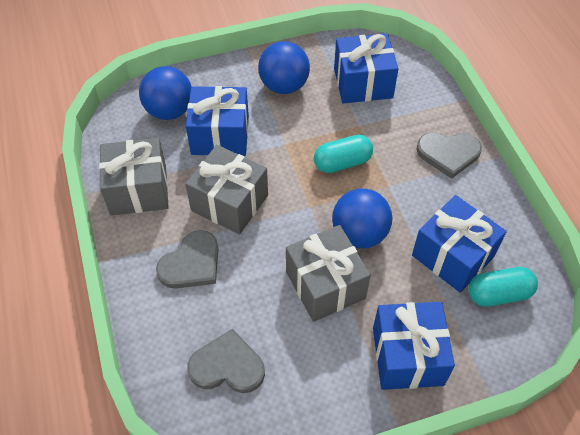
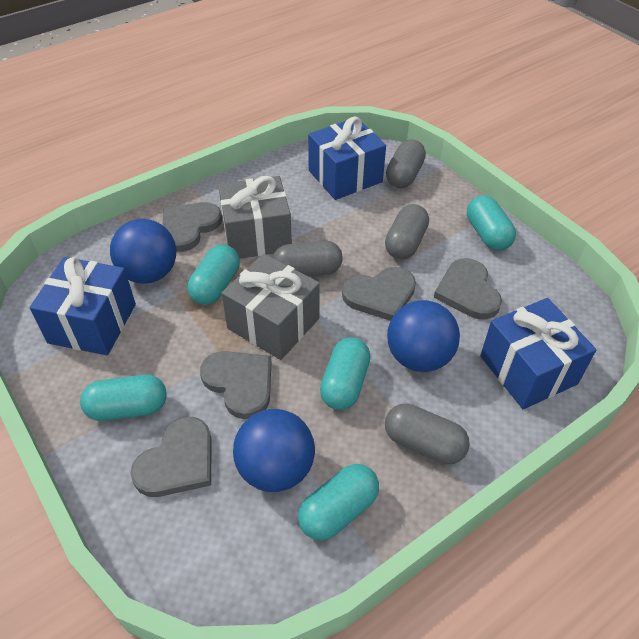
blue gift: [186,86,249,156] [334,33,399,103] [373,302,455,390] [412,195,507,293] = 4 -> [29,257,136,355] [308,117,386,200] [480,298,596,409] = 3
grey capsule: none = 0 -> [273,241,343,277] [385,204,429,259] [385,403,470,464] [386,139,426,188] = 4
grey gift: [99,138,169,216] [185,145,268,235] [286,225,371,322] = 3 -> [218,176,292,259] [221,254,320,360] = 2
grey heart: [156,230,218,289] [187,329,265,393] [417,132,482,179] = 3 -> [130,417,212,497] [162,202,222,252] [200,351,272,419] [342,267,416,321] [434,258,502,319] = 5
turquoise capsule: [314,135,373,173] [468,267,538,307] = 2 -> [80,375,167,421] [188,245,240,305] [298,464,379,540] [320,337,370,410] [467,195,516,251] = 5

